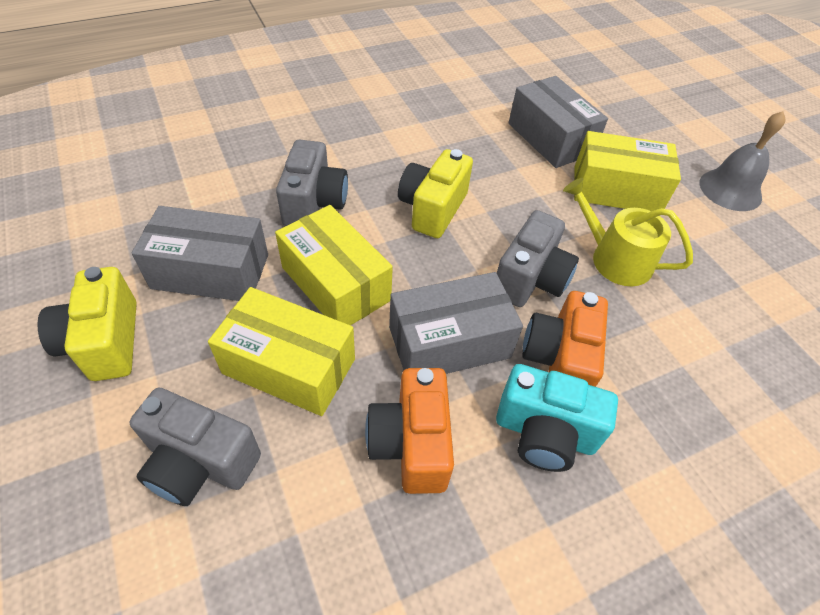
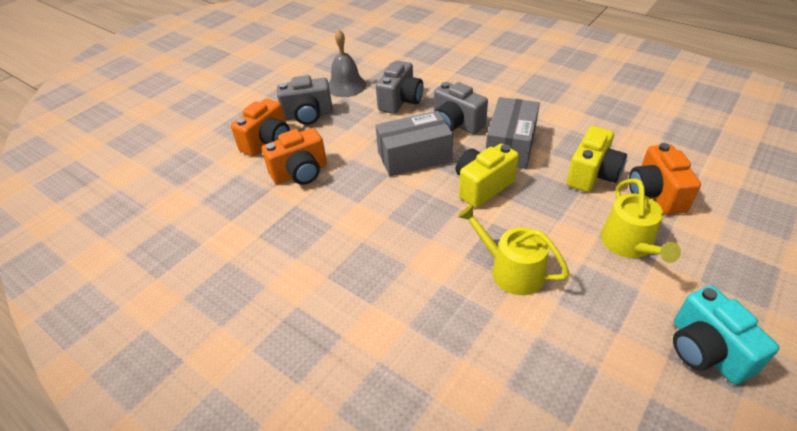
grey box: [132,206,268,301] [389,272,523,374] [509,76,608,168] = 3 -> [376,111,453,176] [486,97,540,169] = 2
orange camera: [365,368,454,494] [522,291,608,387] = 2 -> [231,98,290,156] [262,128,327,185] [629,143,701,215] = 3
yellow box: [208,287,355,416] [275,205,393,325] [574,131,681,211] = 3 -> none = 0
yellow watering can: [563,178,693,286] = 1 -> [458,205,570,295] [601,178,681,263] = 2

